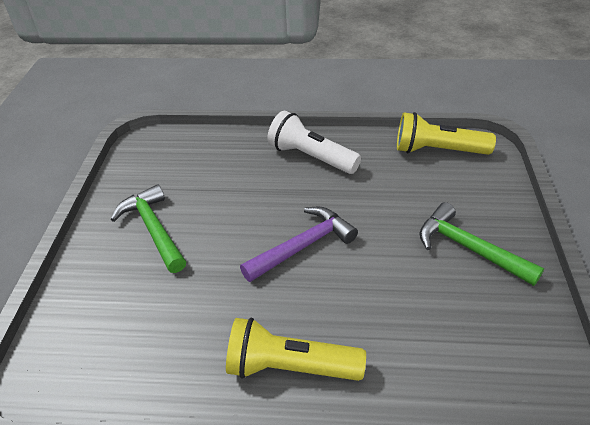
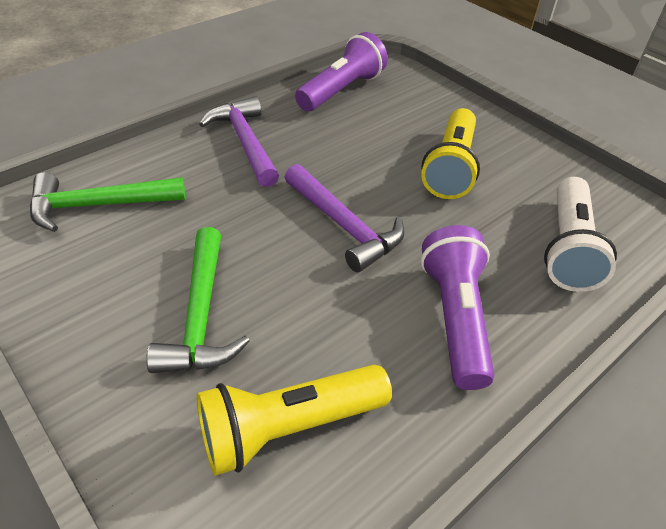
purple flashlight: none = 0 -> [295,32,388,111] [421,225,495,390] = 2
purple hammer: [240,207,358,282] = 1 -> [199,96,279,187] [284,164,405,272] = 2

